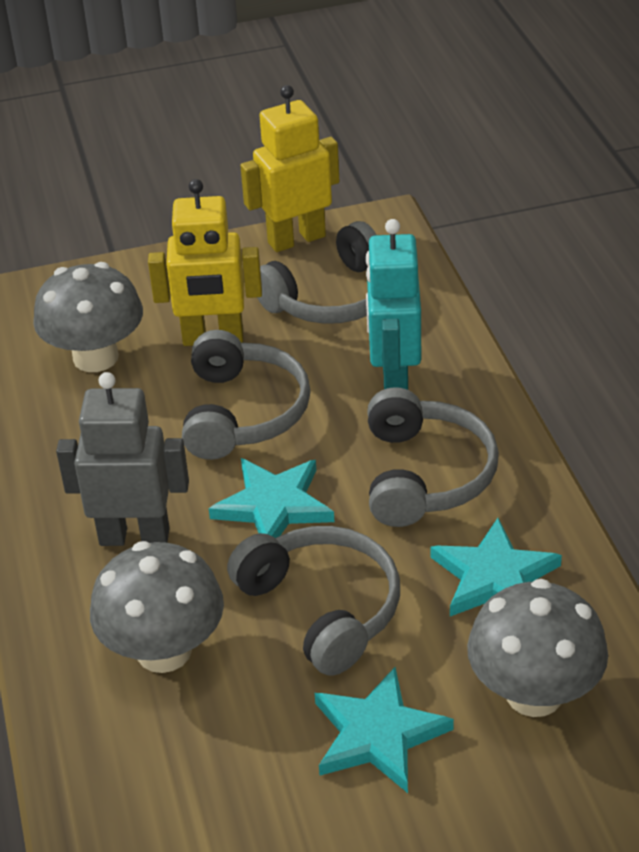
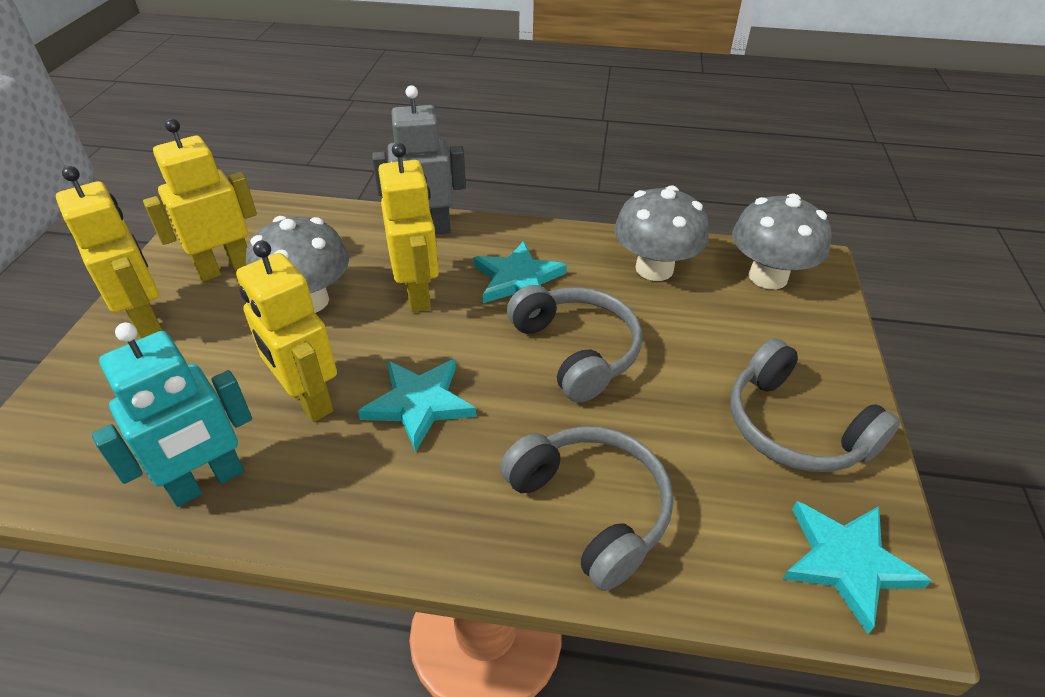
grey headphones: [182,330,310,460] [227,526,400,676] [257,221,376,324] [367,387,499,527] = 4 -> [500,426,674,591] [507,285,642,403] [730,338,900,472] = 3
yellow robot: [148,179,262,346] [240,85,339,252] = 2 -> [56,166,163,339] [143,118,257,282] [236,240,337,422] [378,143,439,312] = 4

